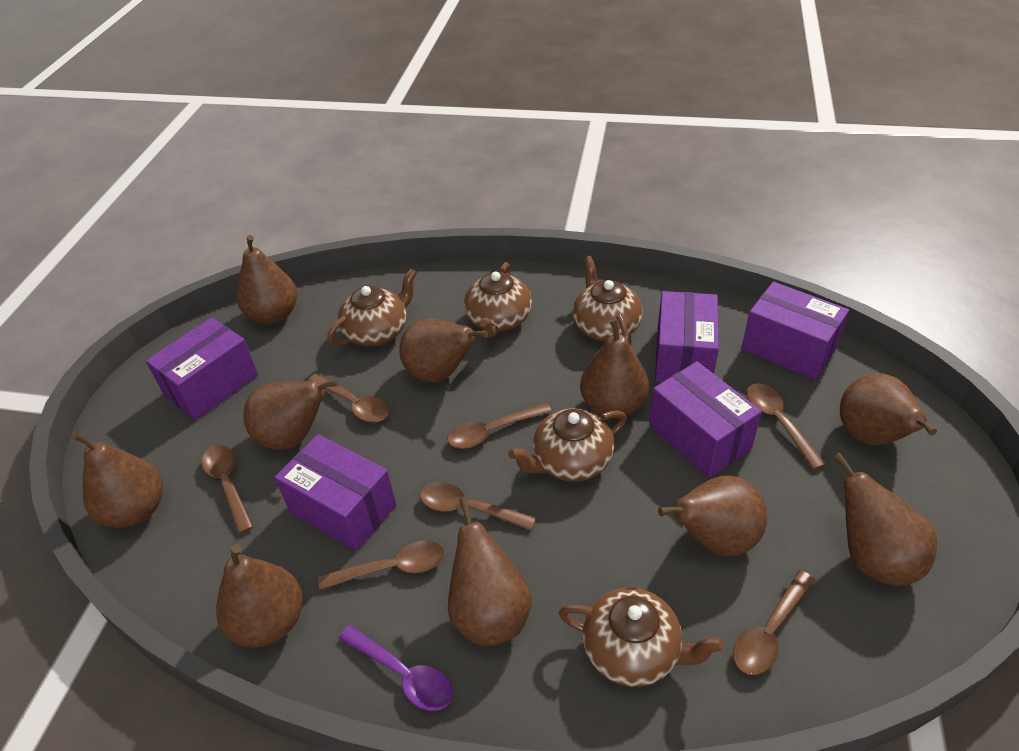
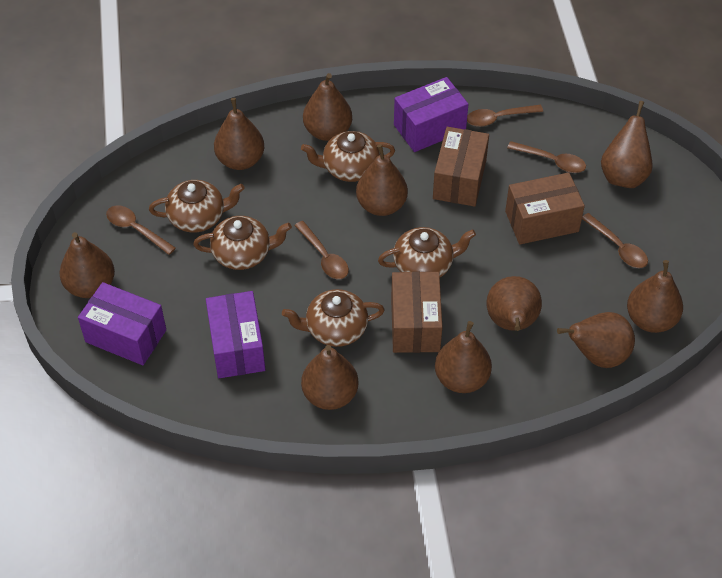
brown box: none = 0 -> [391,272,442,353] [433,127,489,207] [505,172,585,244] = 3
brown spoon: [201,445,253,534] [307,374,389,422] [318,540,445,590] [420,482,536,530] [447,403,552,449] [733,570,815,675] [747,383,826,470] = 7 -> [106,205,176,255] [294,221,349,279] [467,105,543,127] [507,141,586,173] [582,213,648,268] = 5
purple box: [146,317,259,420] [275,434,397,551] [649,361,762,478] [655,291,719,382] [741,282,849,380] = 5 -> [78,282,166,365] [206,291,265,378] [394,77,468,152] = 3
purple spoon: [339,625,453,711] = 1 -> none = 0

